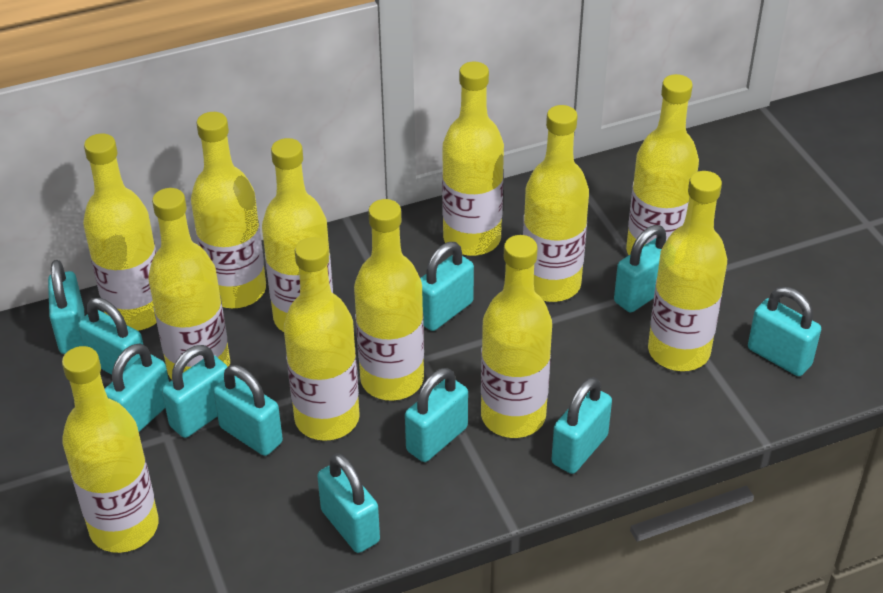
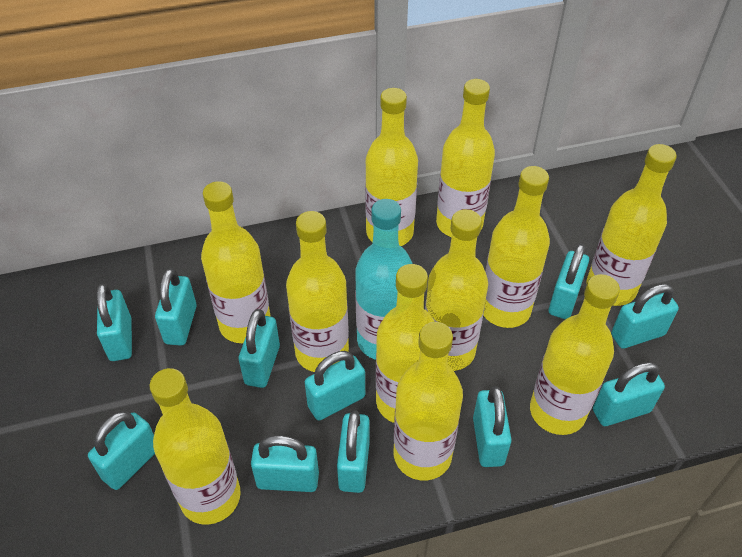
turquoise bottle: none = 0 -> [355,199,413,360] = 1
yellow bottle: [62,346,159,553] [83,133,157,331] [148,188,230,380] [191,112,266,308] [262,138,333,332] [284,238,360,441] [354,199,424,401] [442,61,504,256] [481,235,552,438] [523,105,589,302] [626,74,699,255] [648,171,727,371] = 12 -> [149,368,241,525] [201,181,271,343] [286,211,349,372] [365,88,418,246] [376,264,435,423] [394,322,463,481] [425,209,488,371] [436,79,495,237] [483,166,550,328] [530,274,620,435] [586,144,677,306] = 11

